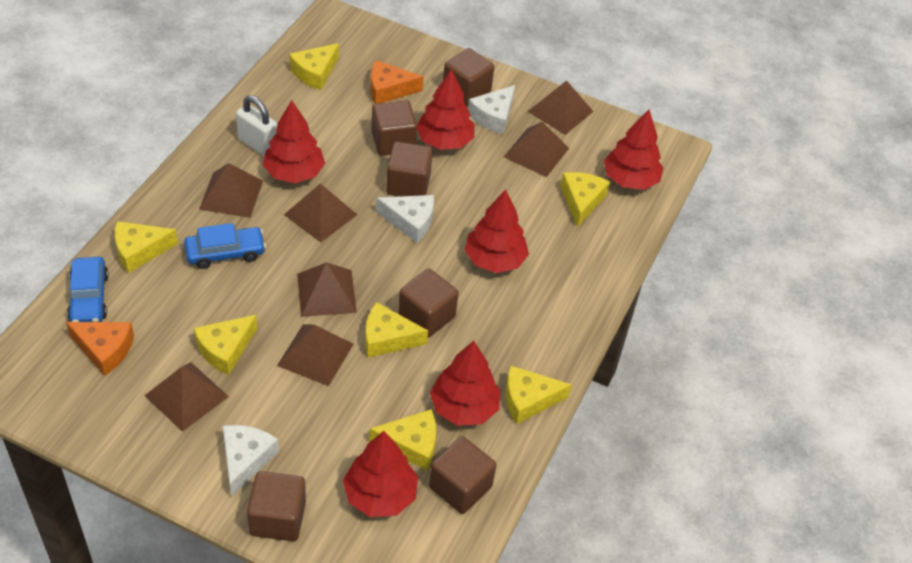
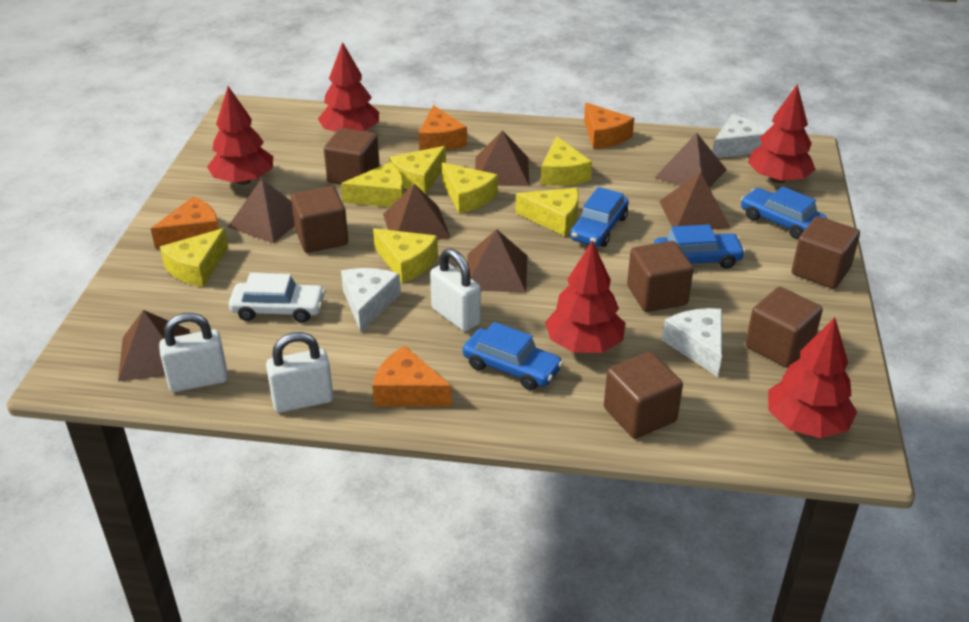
blue car: [67,257,109,322] [184,223,266,269] = 2 -> [463,322,563,390] [570,187,629,247] [654,224,745,269] [741,186,827,239] = 4
orange cheese: [66,322,134,376] [371,60,423,104] = 2 -> [151,197,219,248] [372,346,452,406] [419,105,467,151] [584,103,634,149] = 4
red tree: [263,100,325,183] [343,431,418,517] [417,69,474,150] [430,341,500,426] [465,190,529,273] [604,110,663,190] = 6 -> [207,86,273,185] [318,42,379,132] [545,240,626,353] [748,84,816,183] [768,317,857,438] = 5
white car: none = 0 -> [229,273,325,323] = 1
white padlock: [236,95,277,157] = 1 -> [159,313,228,392] [266,332,333,413] [430,248,481,332] = 3

